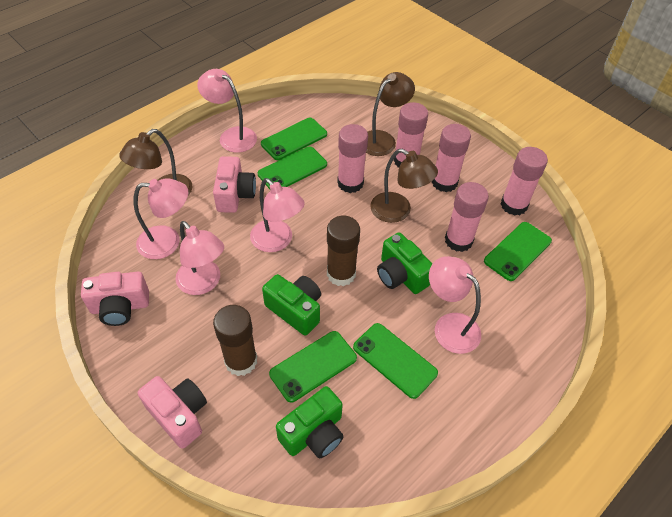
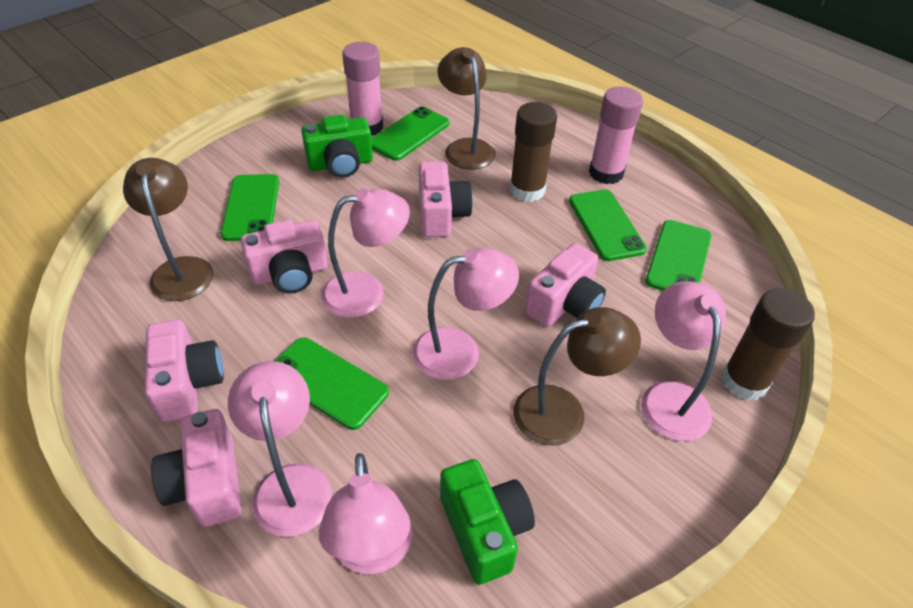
green camera: [262,274,321,336] [276,386,344,458] [377,232,433,294] = 3 -> [301,115,373,178] [440,459,535,585] = 2
pink camera: [81,272,149,326] [138,376,207,449] [213,156,256,213] = 3 -> [145,319,224,422] [151,409,242,527] [241,220,328,293] [418,162,473,237] [525,243,606,327] = 5
pink glue stick: [337,124,368,193] [394,102,428,168] [432,124,471,192] [445,182,489,252] [501,147,548,216] = 5 -> [342,42,383,135] [589,86,643,184] = 2

